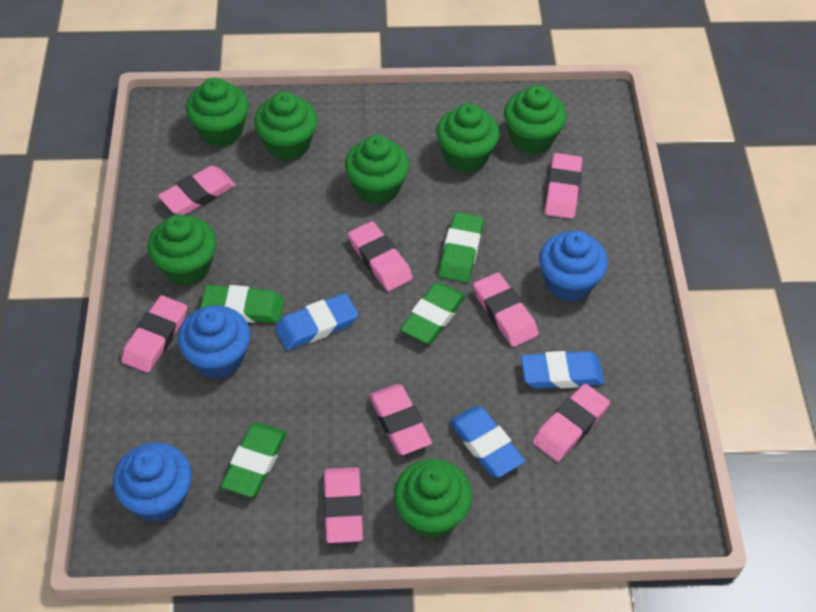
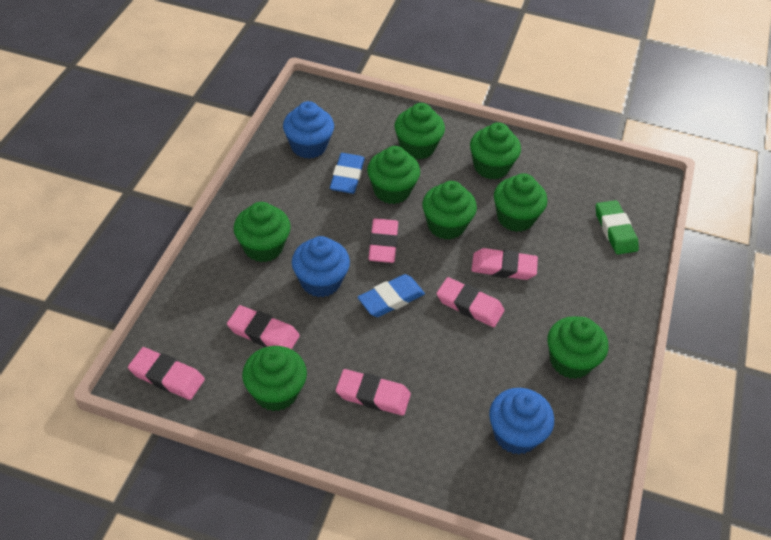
blue eraser: [275,293,358,350] [449,406,525,478] [521,351,604,389] = 3 -> [330,153,365,194] [358,274,425,317] = 2
green cupcake: [148,214,217,286] [186,77,249,147] [254,91,318,161] [345,135,410,205] [394,459,472,539] [436,103,500,173] [504,85,567,154] = 7 -> [233,202,291,262] [242,346,307,411] [367,146,420,204] [395,103,445,160] [422,181,477,240] [470,122,521,180] [494,173,547,232] [547,316,609,379] = 8
green eraser: [200,285,284,323] [221,422,287,497] [400,282,466,344] [439,212,484,282] = 4 -> [596,200,639,254] = 1
pink eraser: [121,295,187,373] [158,166,236,215] [324,467,363,543] [348,221,413,291] [369,384,432,455] [473,272,539,347] [533,384,610,462] [545,153,582,219] = 8 -> [128,347,205,400] [227,305,300,350] [336,369,411,416] [368,218,398,263] [437,277,505,327] [471,248,538,280] = 6

